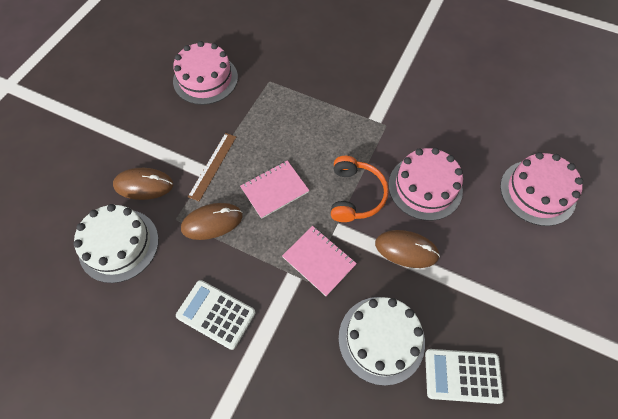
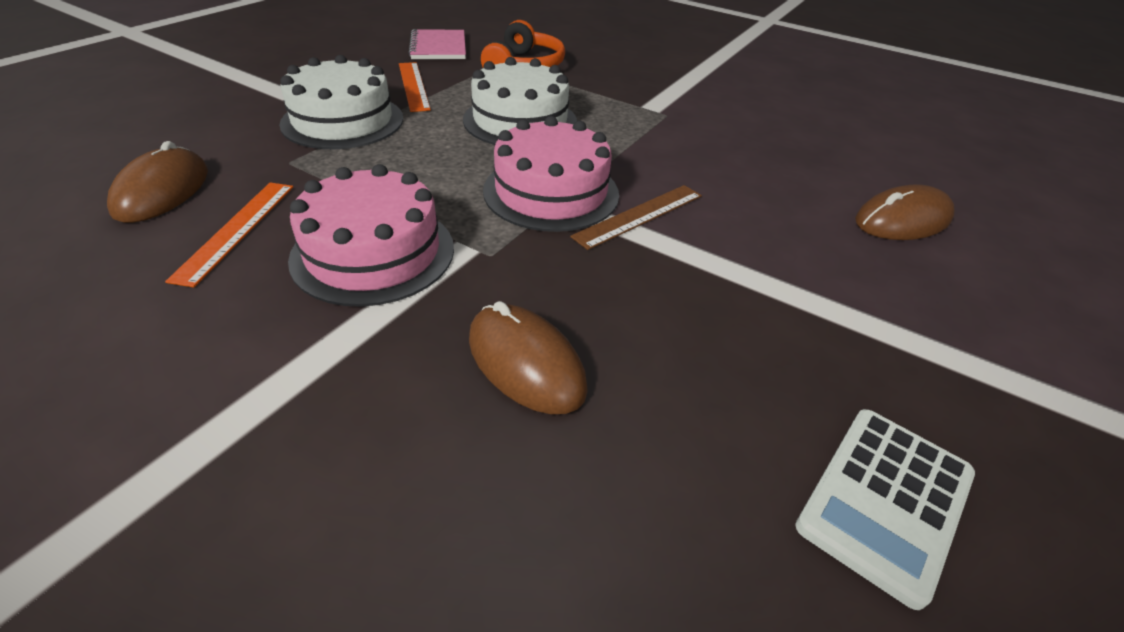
orange ruler: none = 0 -> [165,183,293,287] [399,62,431,112] = 2
pink cake: [173,41,238,105] [389,148,463,221] [500,152,583,226] = 3 -> [288,164,454,307] [483,116,619,232] = 2
pink notebook: [240,160,309,219] [282,226,357,296] = 2 -> [408,29,466,59] = 1
white calculator: [176,280,255,350] [425,349,504,404] = 2 -> [795,409,975,610] = 1

